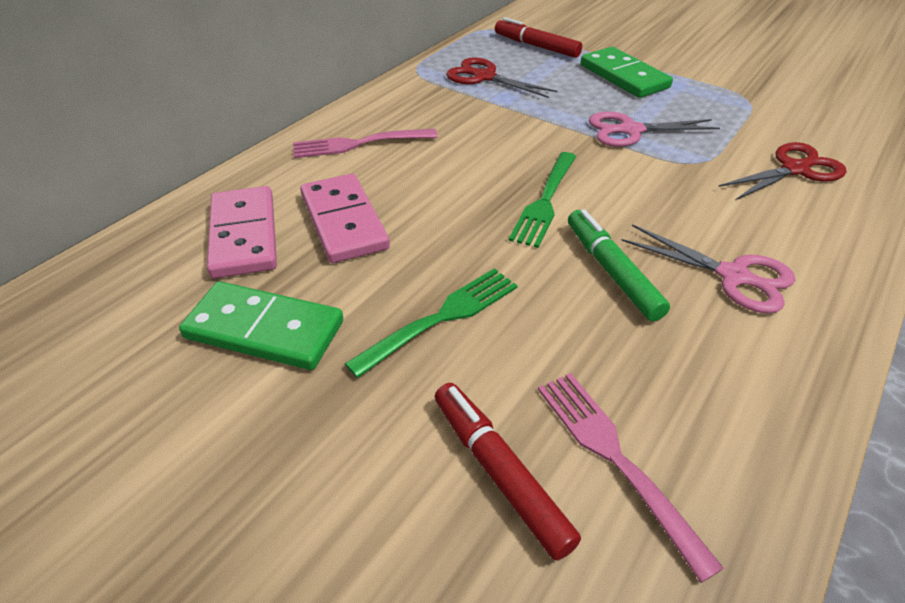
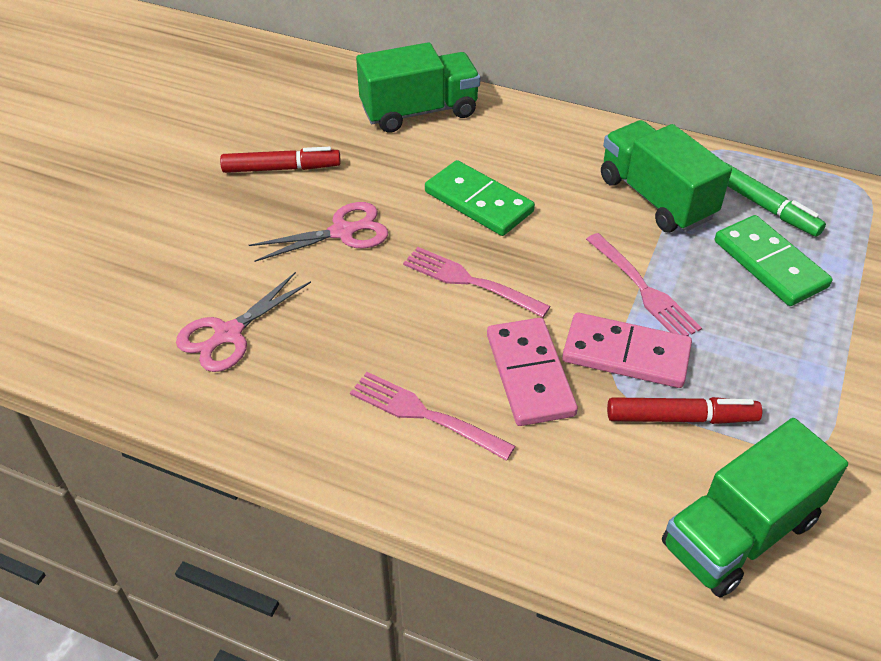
green fork: [345,268,518,378] [509,152,576,248] = 2 -> none = 0
green truck: none = 0 -> [356,42,480,133] [601,120,732,232] [662,418,848,598] = 3
pink fork: [293,129,438,158] [538,373,724,583] = 2 -> [350,372,515,461] [403,247,551,317] [586,233,702,336] = 3
red scissors: [446,57,558,98] [718,142,846,200] = 2 -> none = 0

